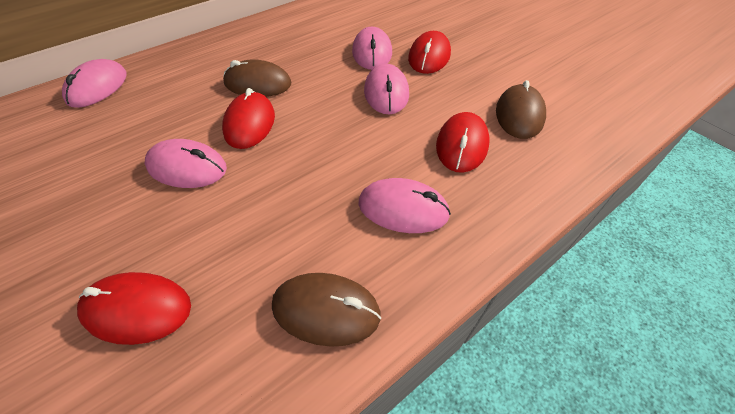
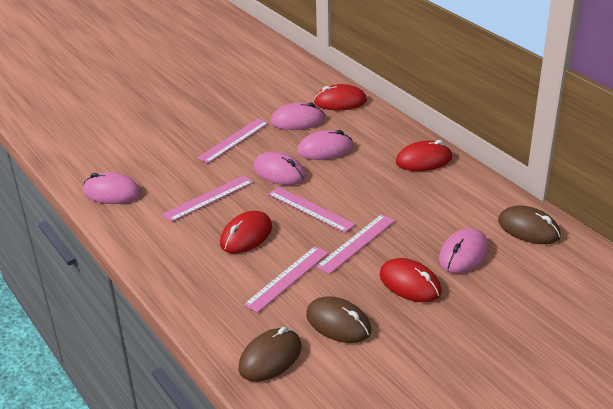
pink ruler: none = 0 -> [163,175,253,222] [197,118,269,163] [243,246,328,313] [268,187,356,233] [316,214,395,274] = 5

